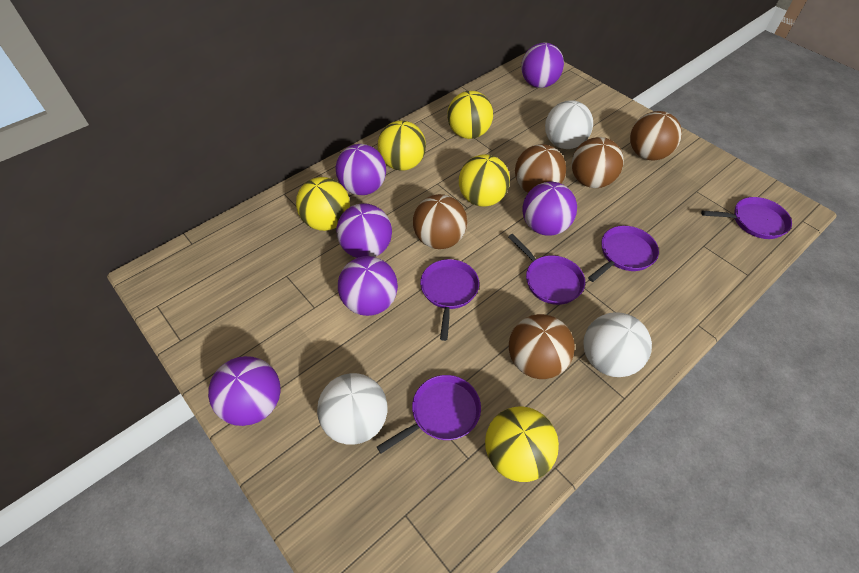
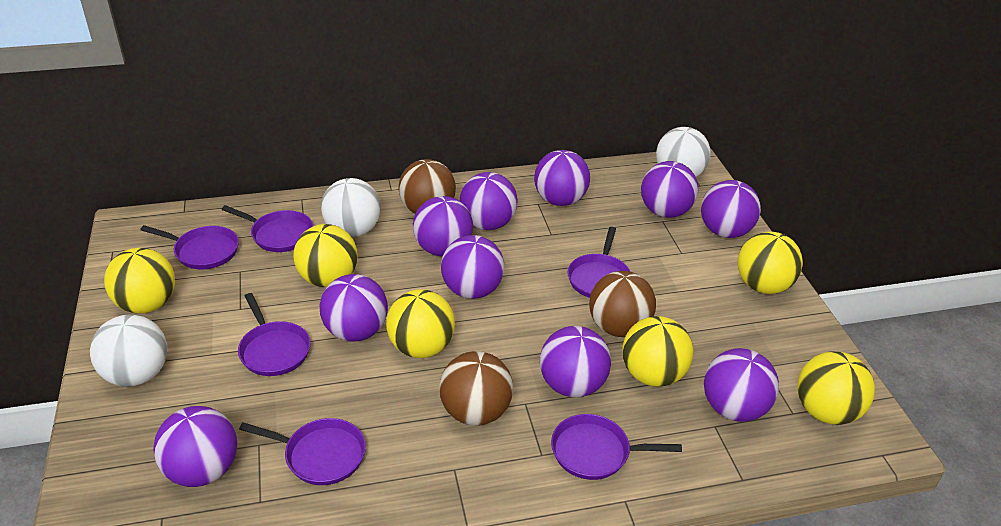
brown ball: [413,194,467,249] [509,314,575,379] [515,144,566,193] [571,137,624,188] [630,111,682,161] = 5 -> [398,159,456,214] [439,351,513,426] [589,271,656,337] = 3
purple ball: [208,356,281,426] [336,144,386,195] [337,203,392,258] [338,256,398,316] [521,42,564,88] [523,182,577,236] = 6 -> [153,406,237,487] [320,274,388,342] [413,196,473,256] [441,235,504,299] [460,172,518,230] [534,150,590,206] [540,326,611,398] [641,161,698,218] [701,180,761,238] [704,348,779,422] = 10
purple pan: [377,375,481,453] [420,259,479,341] [508,234,585,305] [588,226,659,282] [701,197,792,239] = 5 -> [140,225,239,270] [221,205,313,252] [238,293,311,376] [239,418,366,485] [551,414,682,480] [567,227,630,298] = 6
yellow ball: [296,177,350,231] [378,121,426,171] [447,91,493,139] [459,154,510,207] [485,406,559,482] = 5 -> [104,248,175,313] [293,224,357,287] [386,289,455,358] [622,316,693,387] [738,231,803,294] [797,351,875,425] = 6

